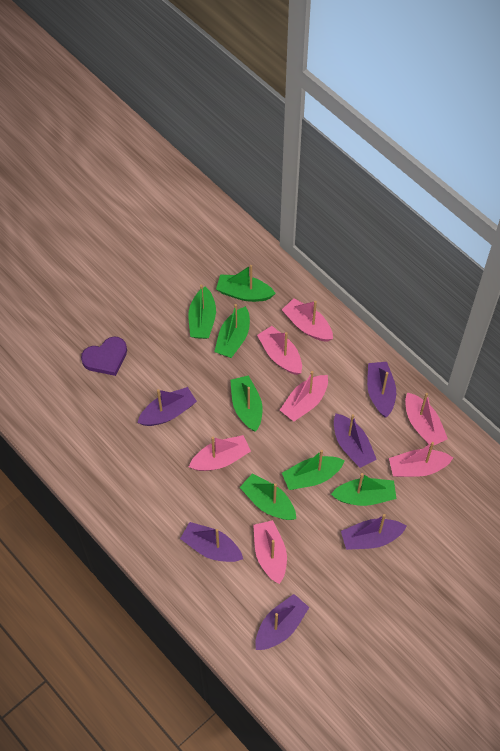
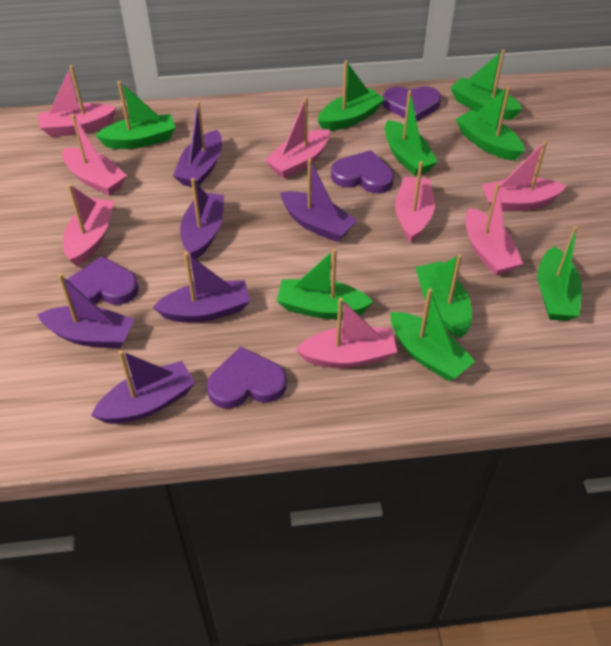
green boat: [188,285,216,339] [214,304,250,358] [216,265,276,302] [230,375,262,432] [240,474,296,520] [282,450,345,490] [331,473,396,506] = 7 -> [95,81,175,149] [277,249,373,319] [317,61,385,131] [385,90,438,176] [391,289,475,381] [415,254,472,338] [450,49,522,120] [456,87,524,161] [537,226,582,321] = 9
pink boat: [189,435,251,471] [253,520,287,584] [257,326,302,375] [280,371,328,422] [282,298,333,342] [389,442,453,477] [405,393,448,446] = 7 -> [38,65,116,137] [62,114,127,196] [63,184,114,266] [265,96,330,179] [295,298,397,368] [395,161,435,243] [466,183,523,276] [482,140,566,211] = 8
purple heart: [81,337,127,376] = 1 -> [65,256,139,305] [207,347,287,409] [331,150,394,193] [383,86,441,121] = 4

